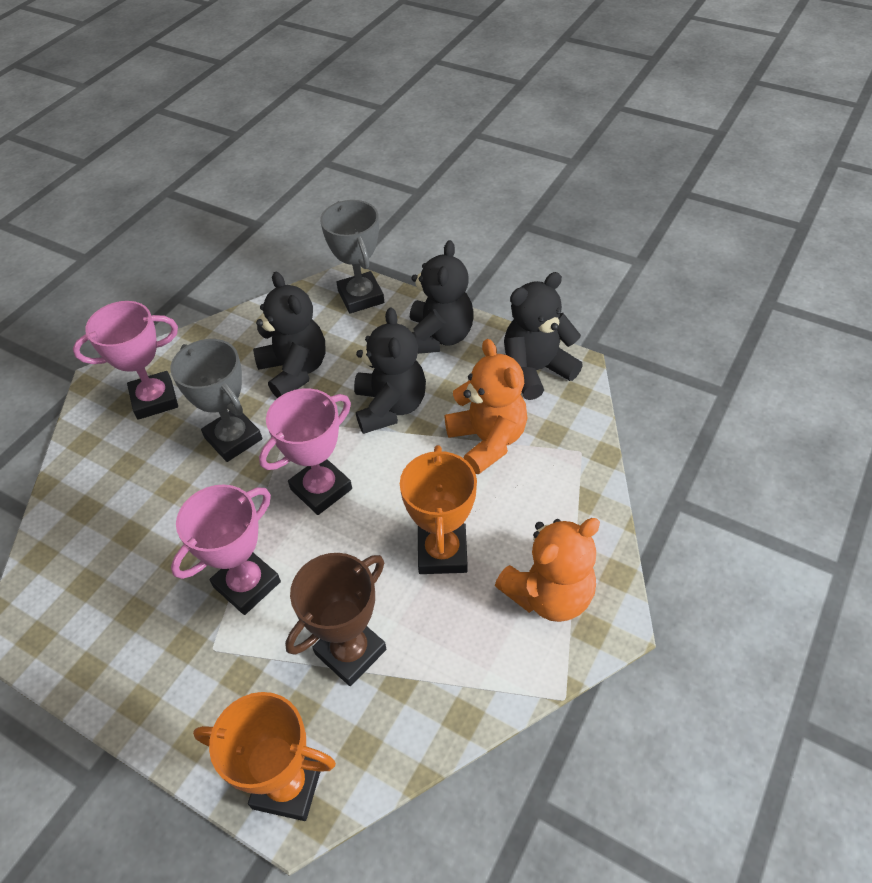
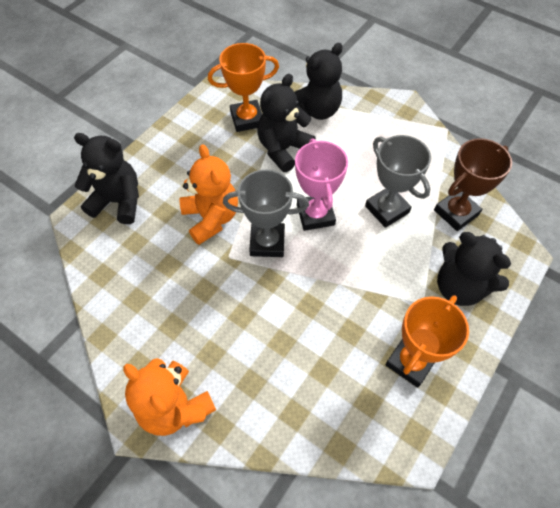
pink trophy: [73,301,178,420] [171,484,281,615] [259,388,352,515] = 3 -> [295,138,348,231] = 1

